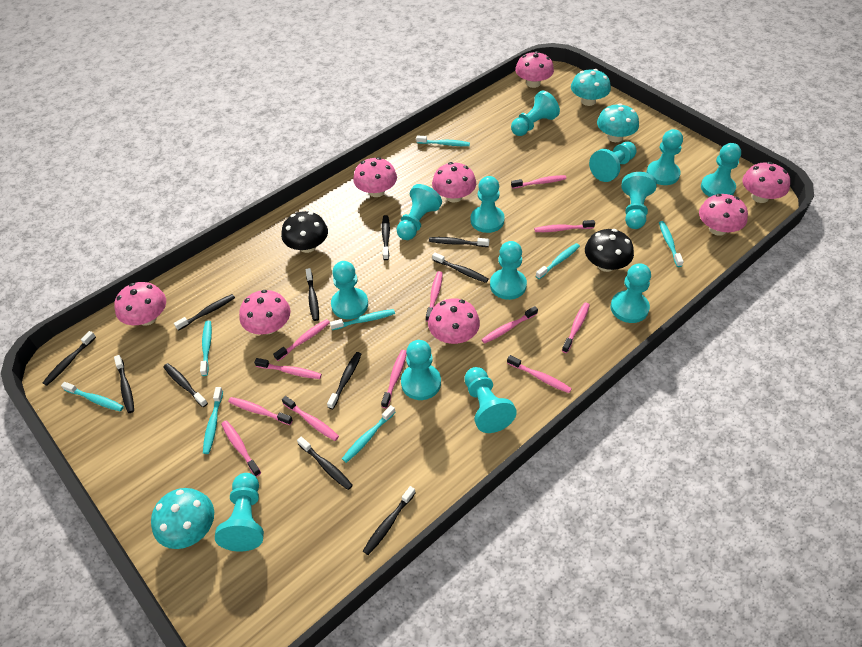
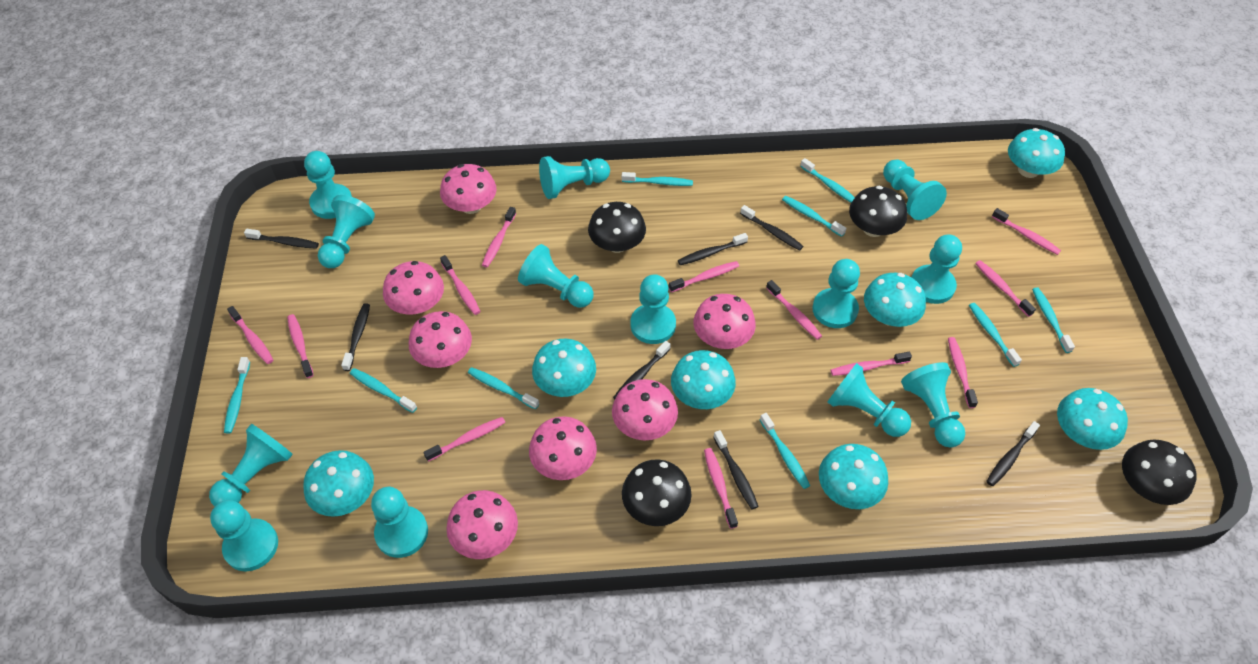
black mushroom: [281,211,328,253] [585,229,634,272] = 2 -> [588,202,646,253] [622,459,692,526] [849,186,907,237] [1122,440,1196,505] = 4
black toothbrush: [43,331,96,386] [114,355,134,413] [163,363,208,407] [174,294,235,331] [297,437,353,490] [306,268,319,321] [327,352,361,409] [363,486,415,555] [382,215,390,260] [429,237,489,247] [432,252,488,283] = 11 -> [244,229,319,249] [341,303,370,371] [613,341,671,399] [678,233,748,265] [713,430,759,509] [740,205,803,250] [986,421,1040,486] = 7
pink mushroom: [114,282,166,326] [239,290,290,335] [353,157,397,197] [428,298,480,344] [432,162,476,203] [515,51,554,88] [699,194,748,236] [742,162,790,203] = 8 -> [383,261,444,315] [409,311,472,368] [440,164,496,214] [446,490,518,559] [529,416,597,480] [612,379,678,440] [693,294,756,349] = 7
turquoise mushroom: [151,488,214,549] [571,69,611,106] [597,103,639,142] = 3 -> [303,450,374,517] [532,339,596,397] [671,350,736,409] [819,444,888,509] [864,273,926,327] [1008,128,1065,178] [1057,388,1128,450] = 7
turquoise toothbrush: [61,382,124,411] [200,321,212,376] [203,387,223,454] [330,309,395,330] [342,405,395,463] [416,135,470,146] [536,243,580,279] [659,221,684,267] = 8 -> [224,357,250,434] [350,368,417,413] [468,367,539,409] [622,172,693,186] [760,413,810,489] [782,196,847,237] [800,158,855,203] [969,303,1022,367] [1032,287,1075,353] = 9

